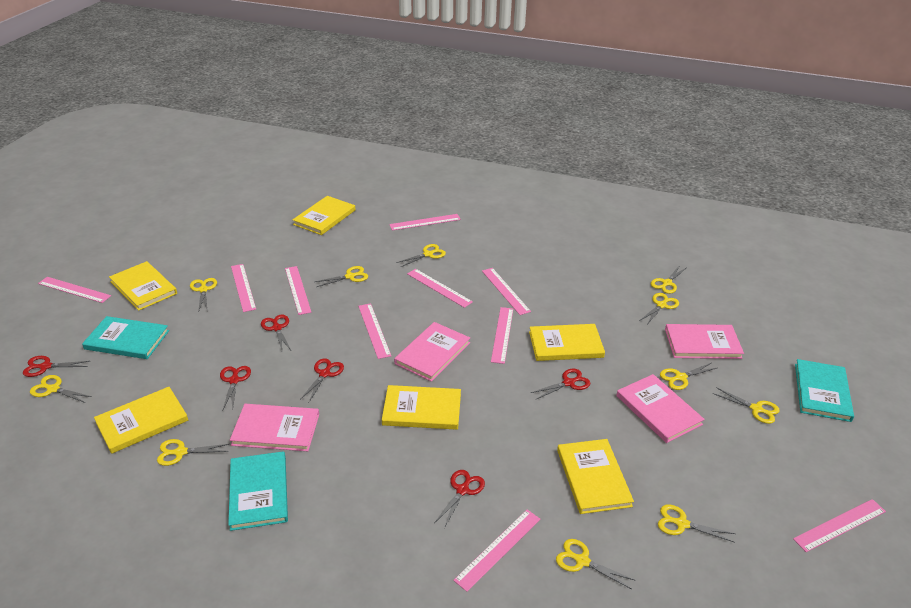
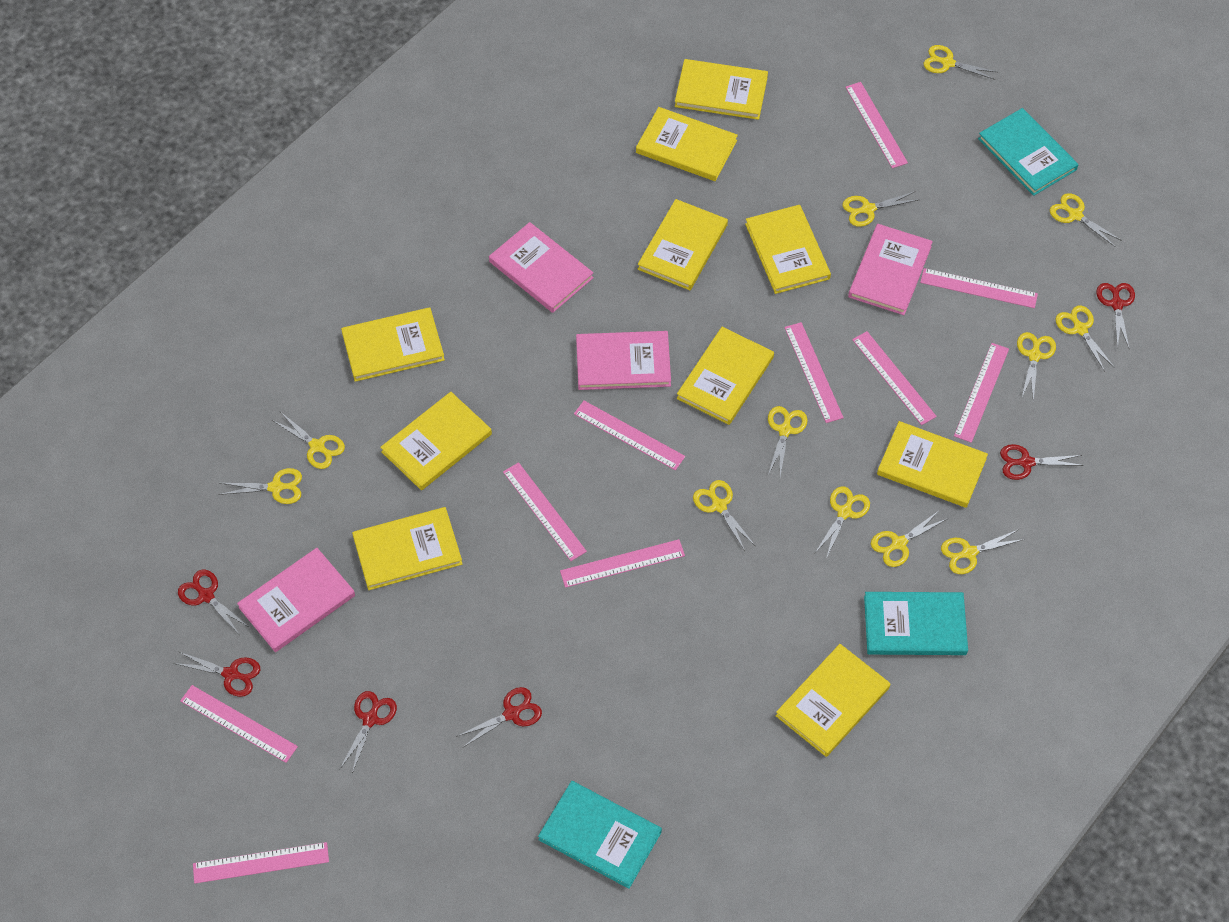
yellow book: [94,387,188,454] [109,261,177,311] [292,196,355,235] [382,385,461,430] [529,324,605,361] [557,439,634,514] = 6 -> [341,307,445,382] [352,507,462,590] [380,392,492,490] [636,107,738,181] [638,199,728,290] [675,59,768,120] [677,327,774,425] [745,205,831,294] [776,644,890,757] [877,421,988,508] = 10
yellow scissors: [30,375,92,403] [157,439,229,466] [190,278,217,312] [315,266,368,287] [396,244,446,267] [556,539,636,589] [639,293,679,324] [651,265,687,294] [658,504,735,543] [660,363,717,390] [713,387,780,424] = 11 -> [219,468,302,504] [272,412,345,469] [693,480,755,551] [768,406,808,476] [815,486,870,559] [843,192,918,227] [871,510,948,567] [923,45,997,80] [941,529,1025,574] [1017,332,1056,401] [1050,193,1122,247] [1055,306,1115,372] = 12

